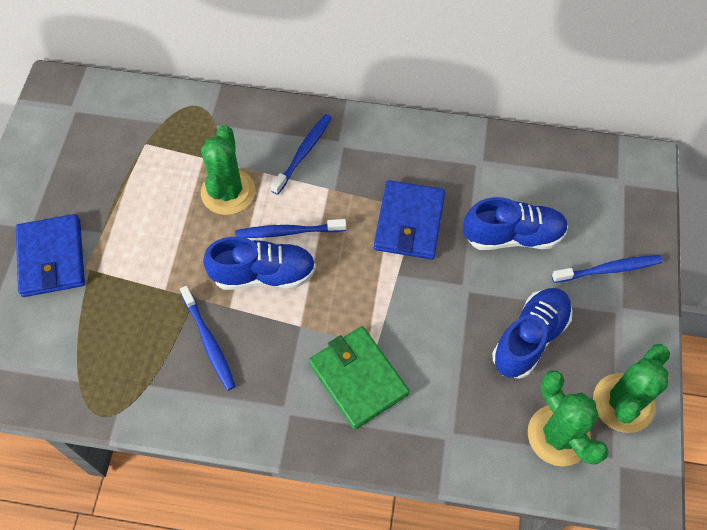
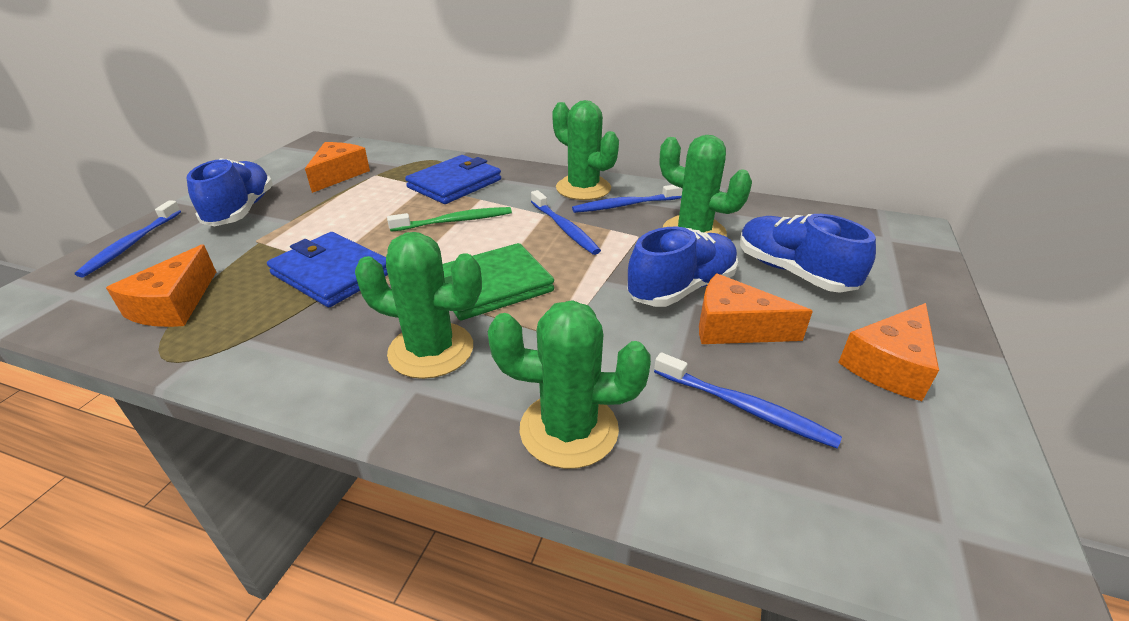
green cactus: [201,125,255,215] [528,370,609,467] [593,344,670,433] = 3 -> [355,232,482,379] [488,300,651,469] [552,100,619,200] [660,135,752,236] = 4
green toothbrush: none = 0 -> [387,207,512,232] = 1
orange cheese: none = 0 -> [106,244,216,327] [305,142,370,193] [699,273,813,344] [838,303,939,401] = 4

